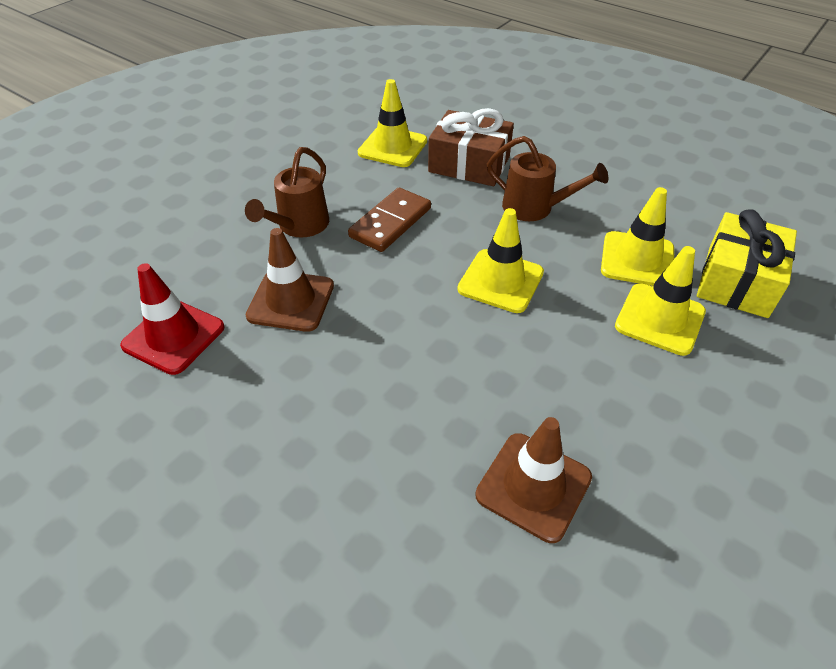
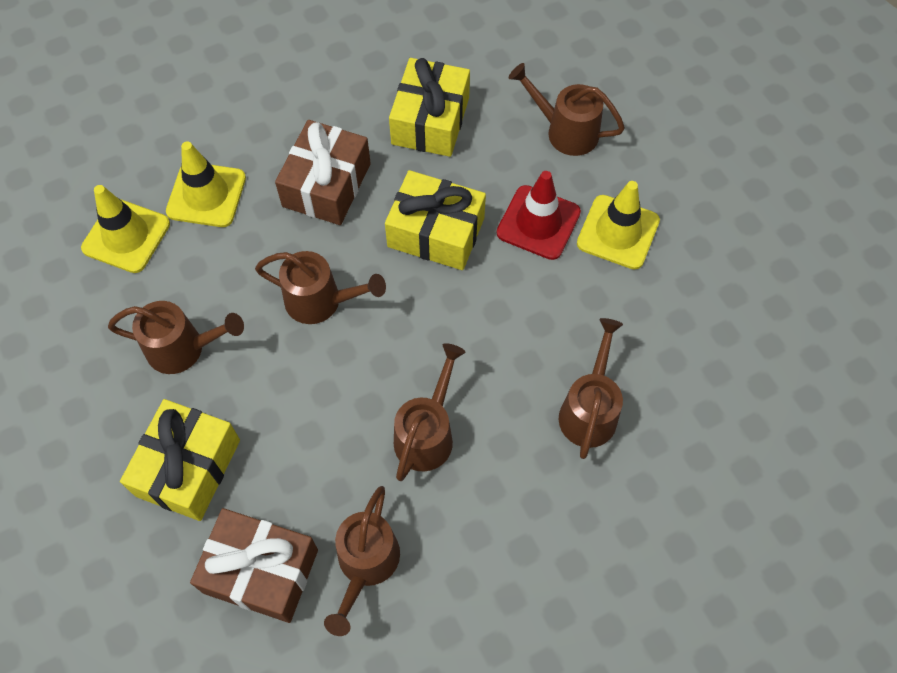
brown domino: [348,188,431,252] = 1 -> none = 0
brown gift: [428,108,514,186] = 1 -> [190,508,318,623] [275,120,371,225] = 2
brown traffic cone: [246,228,334,332] [475,417,592,543] = 2 -> none = 0
brown watering can: [245,147,329,238] [487,136,608,221] = 2 -> [108,301,244,374] [255,251,386,324] [324,486,400,636] [394,343,465,481] [509,63,625,156] [559,318,623,459] = 6
yellow gift: [697,209,797,318] = 1 -> [120,399,240,521] [385,170,486,270] [389,58,470,157] = 3
yellow traffic cone: [358,79,427,167] [457,208,544,313] [601,187,674,286] [615,246,706,356] = 4 -> [81,185,170,273] [166,142,246,227] [577,181,660,269] = 3

